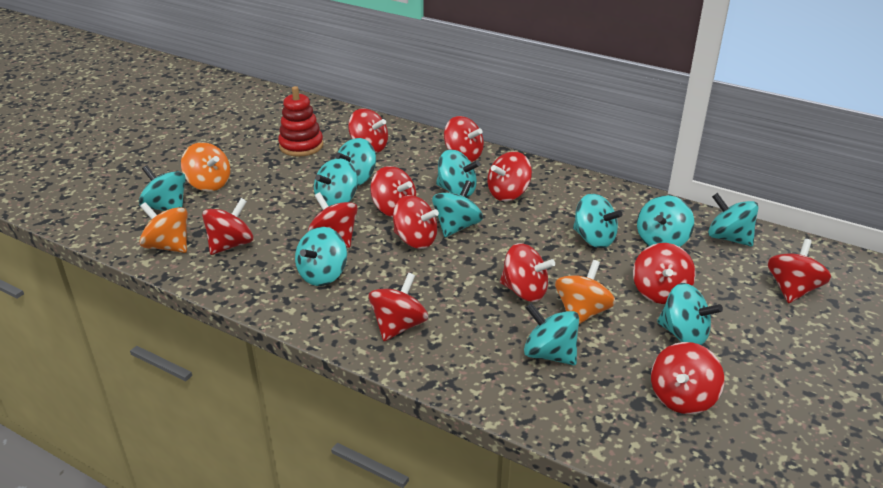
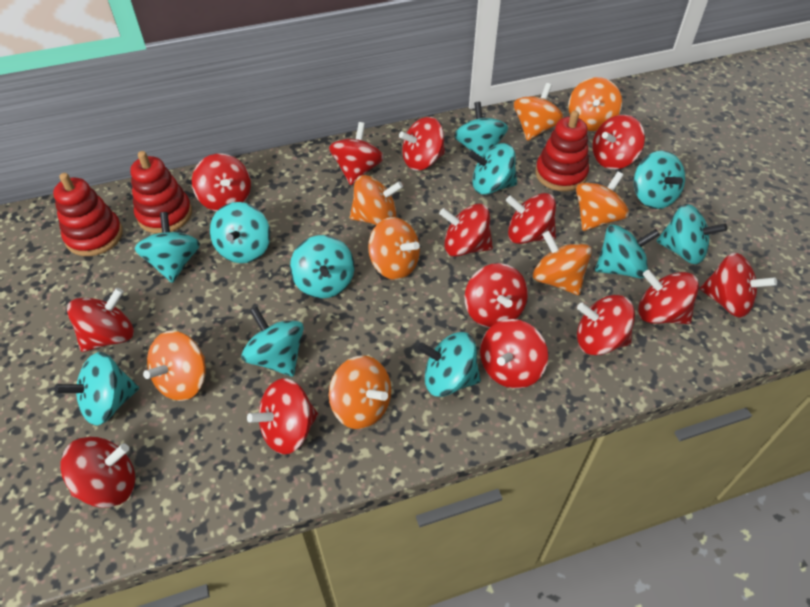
orange spinning top: [140,202,188,253] [181,142,230,191] [555,260,616,324] = 3 -> [143,331,205,401] [329,355,391,429] [350,175,403,225] [368,217,420,280] [514,83,564,141] [533,231,592,295] [568,77,622,131] [576,171,629,231] = 8
red spinning top: [202,198,254,255] [308,192,358,248] [348,108,388,153] [369,273,428,341] [370,166,416,217] [393,195,439,249] [444,116,484,162] [487,151,532,201] [500,243,555,302] [633,243,696,304] [651,342,724,414] [767,239,831,303] = 12 -> [60,437,135,508] [67,288,134,352] [192,154,251,211] [247,378,318,454] [329,122,384,185] [399,117,445,171] [439,204,493,257] [465,263,528,328] [480,319,548,389] [506,193,556,244] [577,295,635,355] [592,115,645,169] [638,270,699,324] [700,253,777,318] = 14
red stacking toy: [278,86,323,157] = 1 -> [53,173,123,256] [130,151,192,234] [535,111,589,192] = 3

